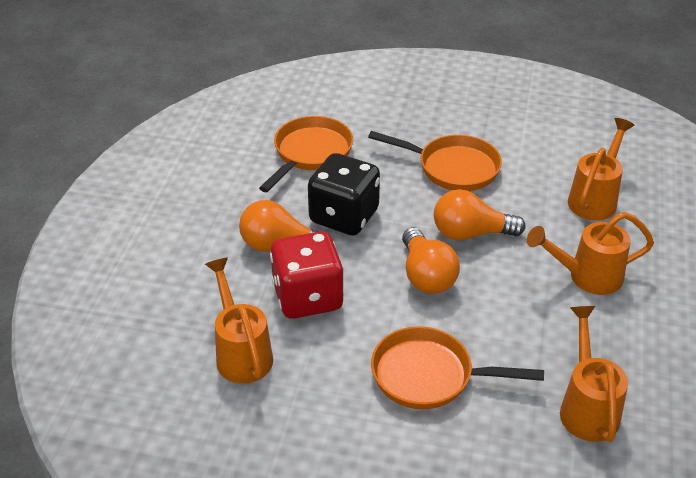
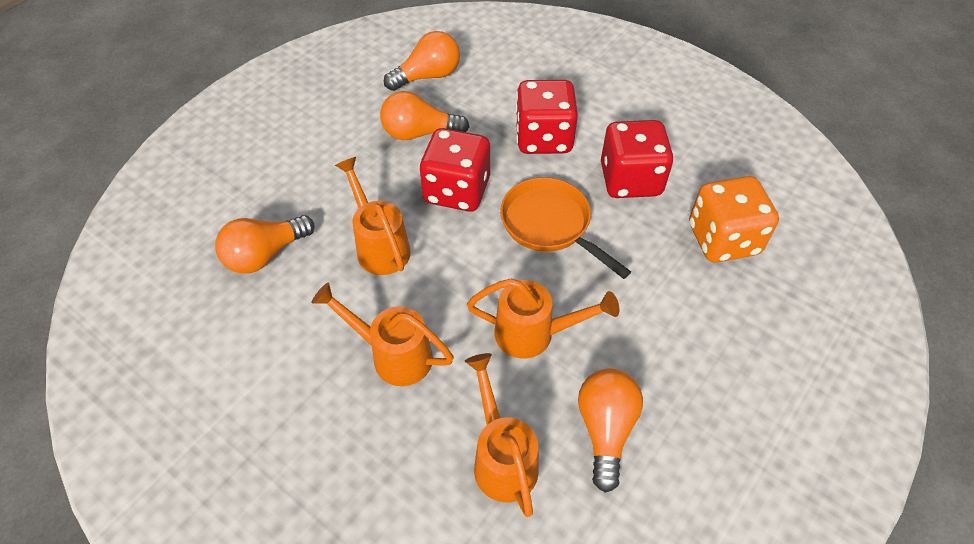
black dice: [308,153,380,235] = 1 -> none = 0
orange dice: none = 0 -> [689,176,779,263] = 1
orange light bulb: [239,200,318,252] [402,228,460,294] [434,189,526,240] = 3 -> [215,215,315,274] [380,91,470,140] [384,31,460,91] [578,369,643,493] = 4
orange pan: [259,116,353,192] [368,131,502,191] [371,326,544,409] = 3 -> [500,177,631,279] = 1
red dice: [270,231,344,319] = 1 -> [419,128,490,212] [515,80,578,154] [601,120,674,198] = 3

